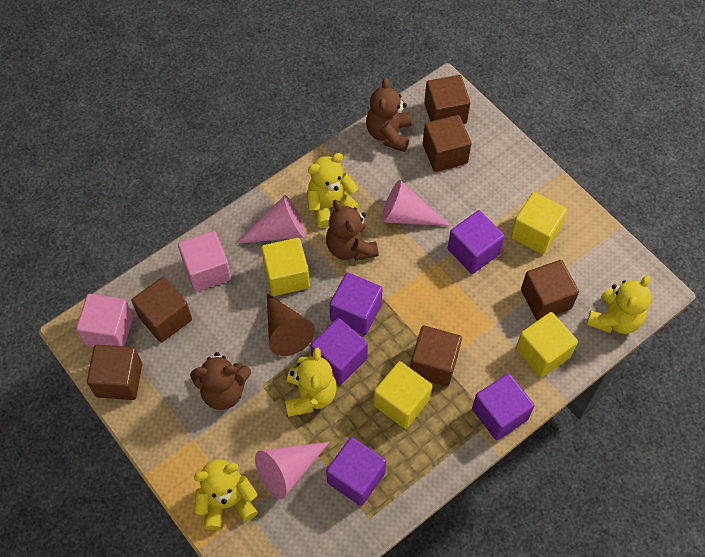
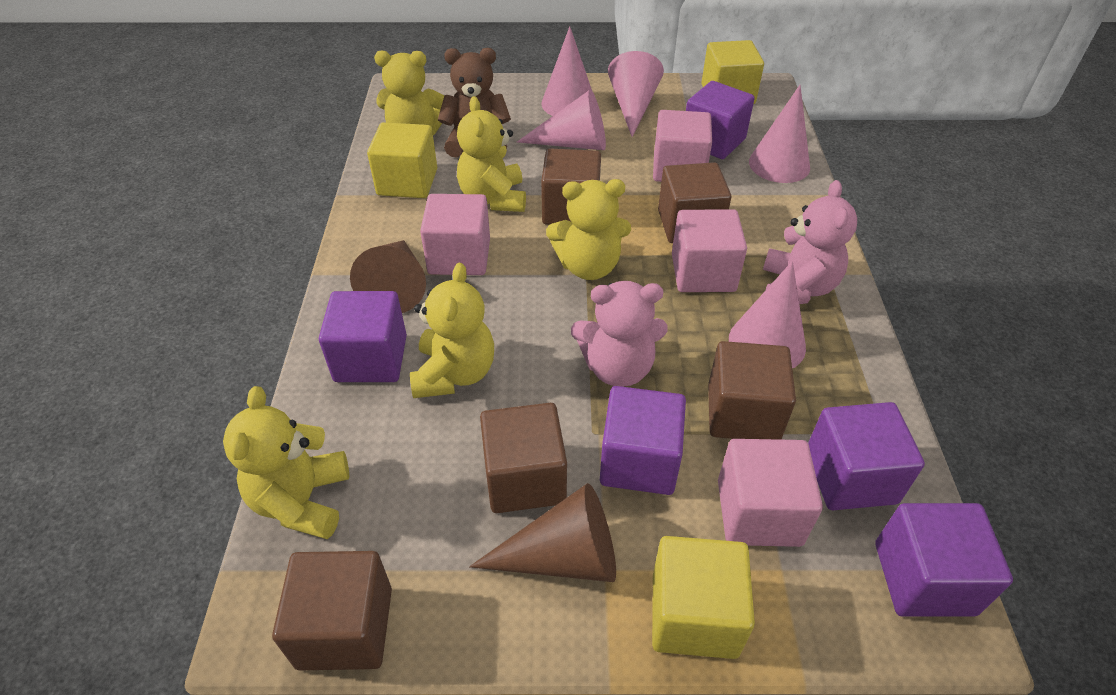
brown cone: [267,293,315,356] = 1 -> [350,240,426,313] [469,483,616,582] = 2
brown cube: [87,345,142,400] [131,277,192,343] [410,325,462,387] [423,115,472,172] [424,75,470,124] [521,260,579,321] = 6 -> [272,551,392,670] [480,403,567,513] [541,148,601,225] [658,162,731,243] [708,341,796,440] = 5
brown teddy bear: [190,352,251,410] [326,200,379,261] [366,78,411,152] = 3 -> [438,48,511,158] = 1
pink cone: [235,195,305,244] [255,442,330,499] [381,180,451,226] = 3 -> [517,90,606,150] [541,26,592,116] [608,51,664,137] [729,261,806,369] [749,85,810,183] = 5
pink cube: [76,294,133,347] [178,231,231,292] = 2 -> [420,194,490,275] [653,110,712,182] [672,209,747,292] [718,439,823,547] = 4
pink teddy bear: none = 0 -> [571,281,668,387] [763,180,857,304] = 2
yellow cube: [261,238,310,296] [374,361,432,429] [511,192,567,255] [516,312,578,378] = 4 -> [367,122,437,198] [652,536,755,659] [702,40,764,104] = 3
yellow teddy bear: [194,459,258,530] [285,348,337,417] [307,153,360,228] [586,276,651,334] = 4 -> [223,386,349,539] [374,50,444,135] [410,263,494,398] [457,96,526,212] [546,179,631,280] = 5

